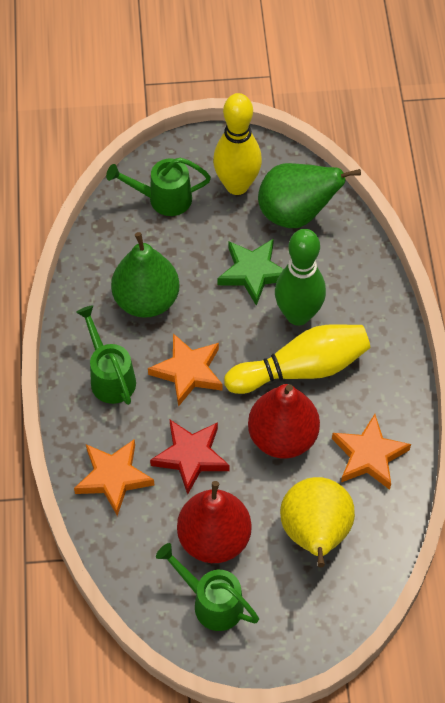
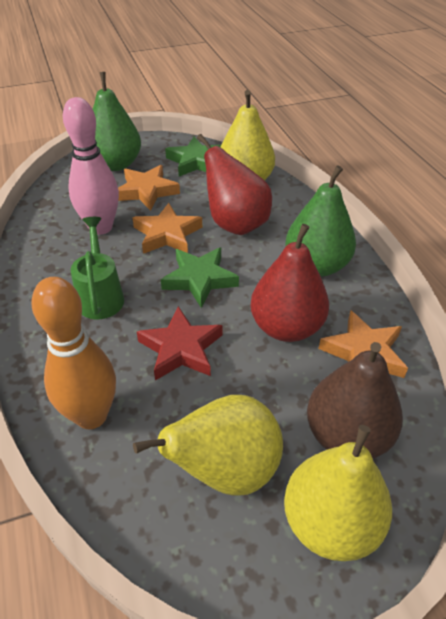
brown pear: none = 0 -> [307,342,403,459] = 1
green bowling pin: [275,229,326,326] = 1 -> none = 0
green star: [218,239,284,306] = 1 -> [161,247,239,308] [165,137,221,176] = 2
green watering can: [76,305,136,405] [106,158,211,216] [156,543,259,631] = 3 -> [71,217,124,319] = 1
orange bowling pin: none = 0 -> [31,277,116,429] = 1
pink bowling pin: none = 0 -> [63,97,119,235] = 1
yellow bowling pin: [213,93,262,195] [224,324,370,394] = 2 -> none = 0
yellow pear: [280,477,355,567] = 1 -> [133,395,283,496] [221,90,275,181] [284,425,392,561] = 3

